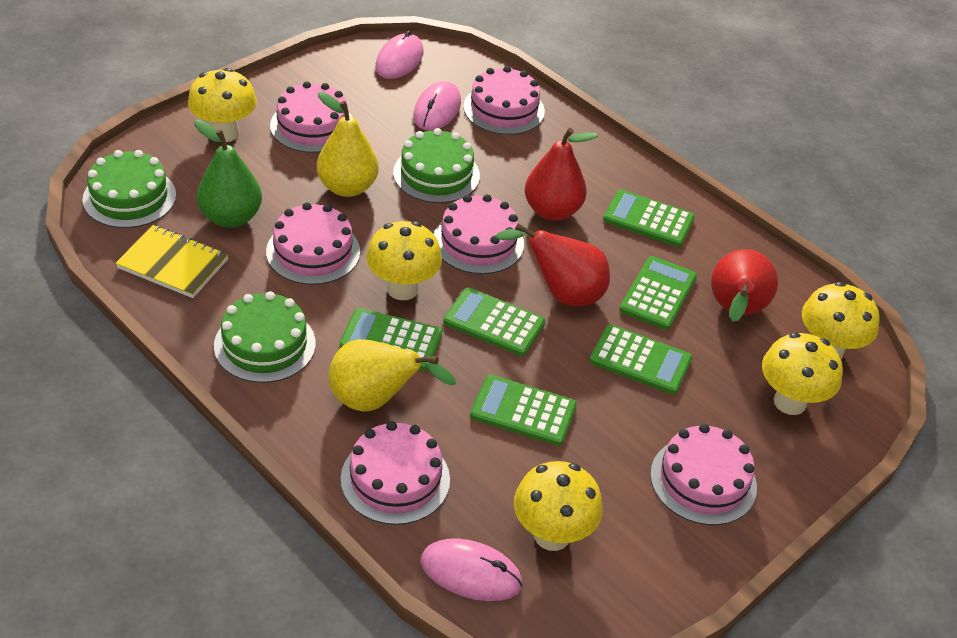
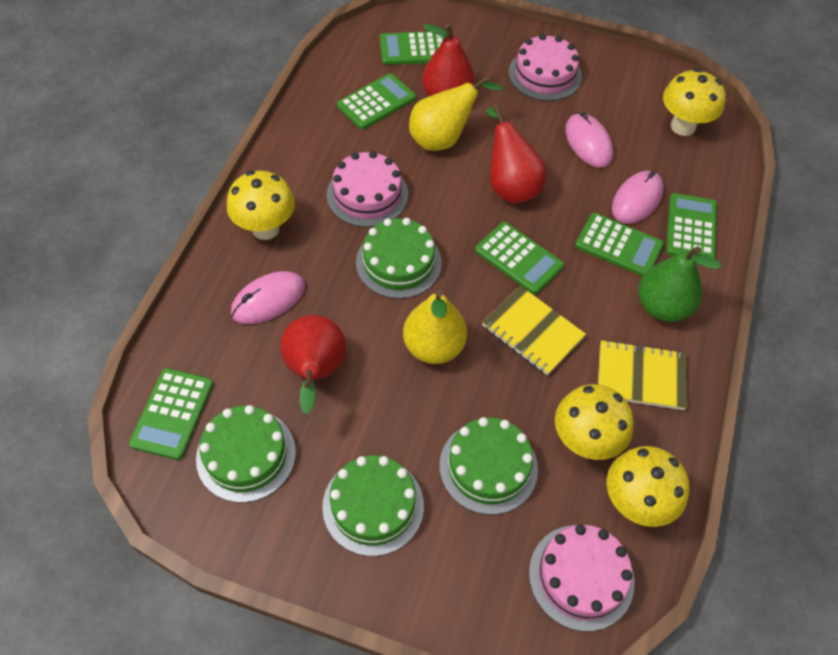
green cake: [82,150,176,228] [214,291,316,383] [393,128,480,203] = 3 -> [196,405,296,503] [322,455,424,556] [356,218,442,299] [439,417,538,515] = 4
pink cake: [266,202,360,285] [270,81,352,153] [341,421,450,525] [434,194,524,274] [464,66,545,135] [650,424,757,525] = 6 -> [327,151,408,227] [509,34,582,101] [529,525,635,631] = 3
yellow mushroom: [188,68,257,142] [366,221,442,300] [514,461,603,551] [762,332,843,415] [802,282,880,359] = 5 -> [227,171,295,240] [555,384,634,460] [607,446,690,527] [663,69,726,136] = 4
yellow notebook: [115,225,229,298] = 1 -> [482,286,586,375] [598,340,687,410] = 2

